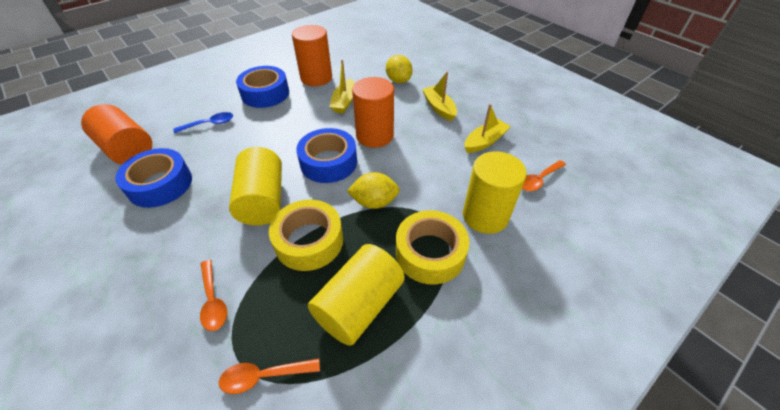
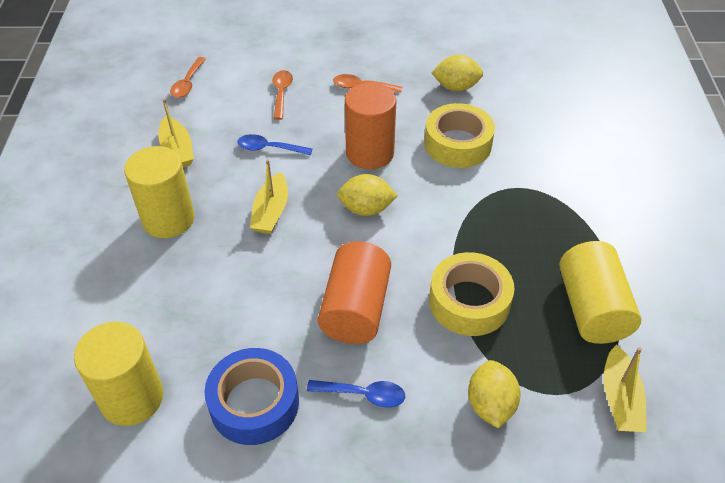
blue spoon: [173,112,233,133] = 1 -> [237,134,312,156] [307,380,405,408] = 2
blue tape: [115,148,192,208] [236,66,289,108] [296,128,357,183] = 3 -> [205,348,299,445] = 1
orange cylinder: [81,104,152,164] [292,25,332,86] [352,77,394,148] = 3 -> [318,241,391,344] [345,82,396,169] = 2
yellow lemon: [347,172,400,209] [386,55,413,83] = 2 -> [337,174,398,216] [431,55,483,91] [468,360,521,428] = 3

